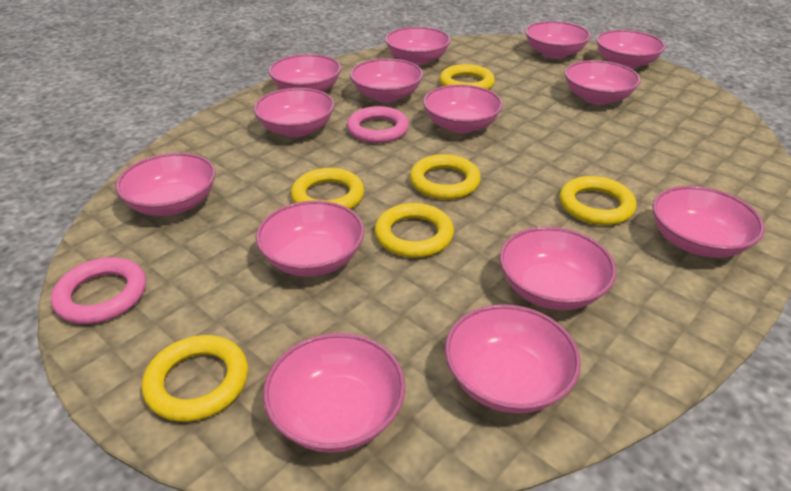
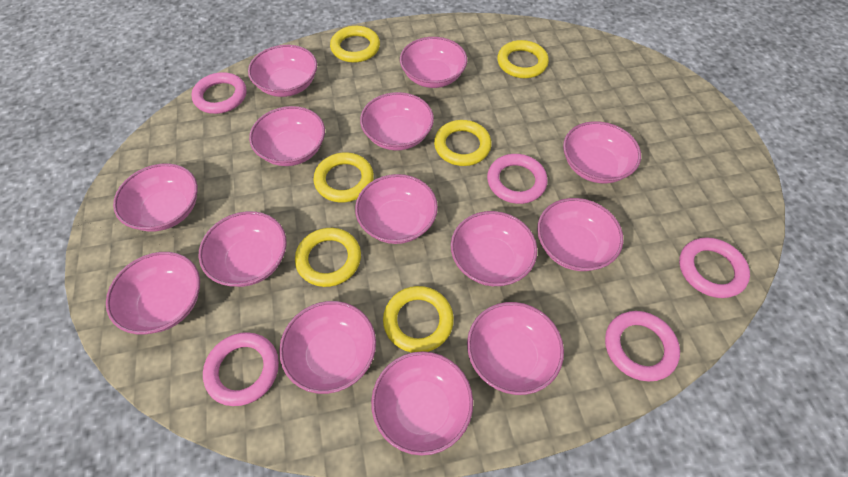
pink ring: [51,257,146,324] [347,106,409,143] = 2 -> [191,72,247,114] [203,332,279,406] [487,154,548,204] [605,311,680,381] [679,237,750,298] = 5

